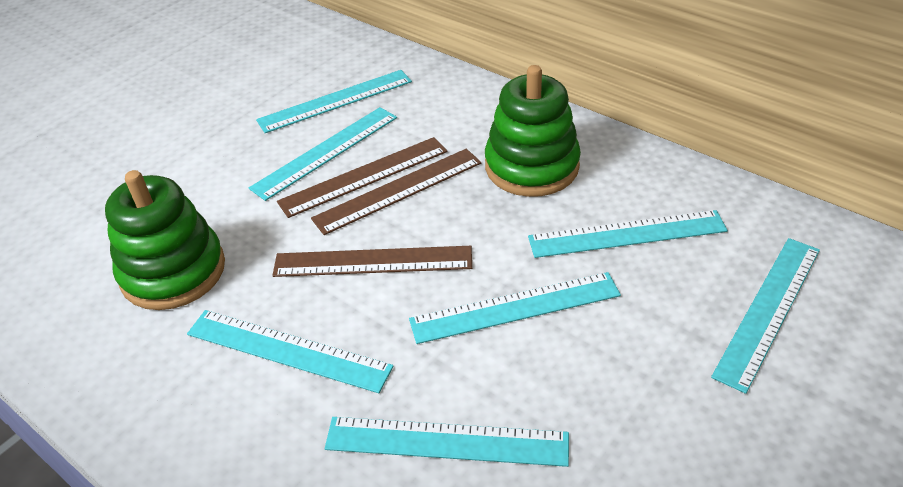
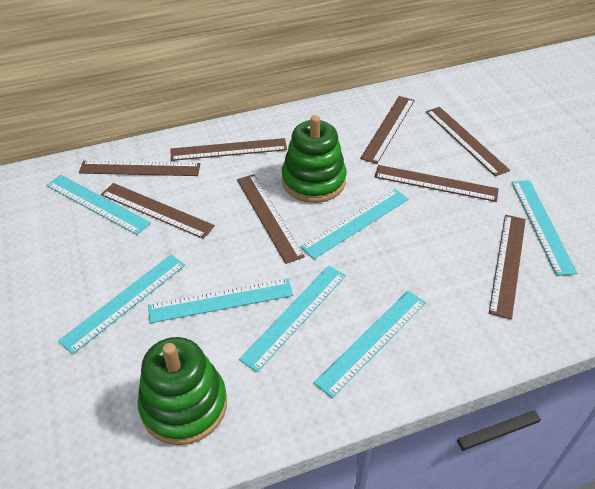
brown ruler: [272,246,472,277] [277,137,447,218] [311,149,481,235] = 3 -> [79,160,200,176] [101,183,215,239] [171,138,287,161] [237,174,305,264] [360,96,415,164] [374,165,499,202] [426,107,510,177] [489,215,526,320] = 8

